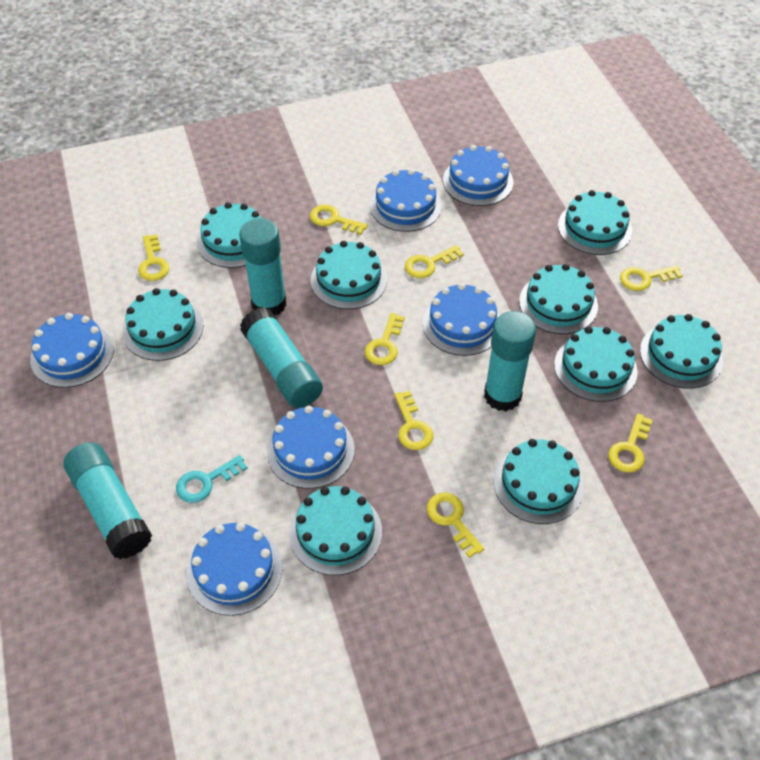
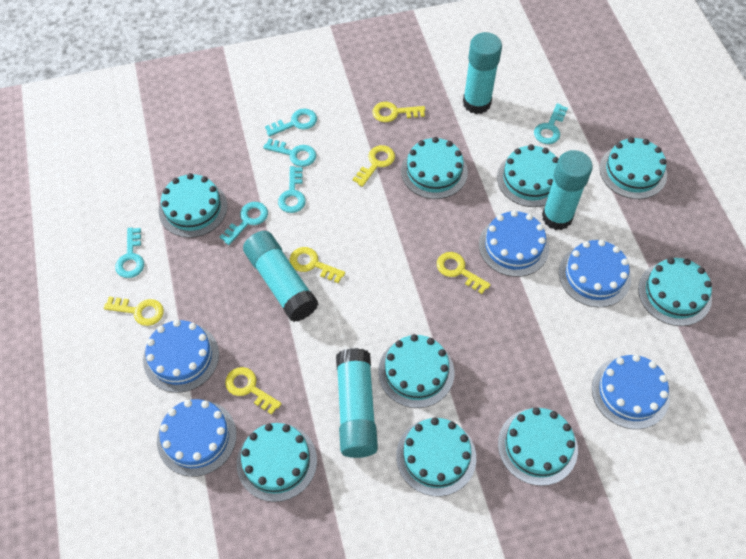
blue cake: [30,313,114,388] [187,522,283,616] [267,406,354,489] [370,169,442,232] [422,283,500,356] [443,145,513,206] = 6 -> [143,320,219,393] [157,399,237,477] [479,210,549,277] [559,240,631,307] [592,354,670,429] = 5
turquoise key: [176,455,248,503] = 1 -> [115,228,144,278] [220,202,268,245] [263,138,316,167] [265,109,317,137] [278,166,306,213] [534,103,568,144] = 6
yellow key: [138,234,170,281] [310,205,368,235] [365,313,405,365] [394,391,433,450] [405,245,464,278] [427,493,484,558] [608,414,653,473] [620,265,683,291] = 8 -> [104,297,164,326] [225,367,281,415] [290,247,345,283] [353,145,395,187] [372,102,425,122] [437,252,491,294] = 6

